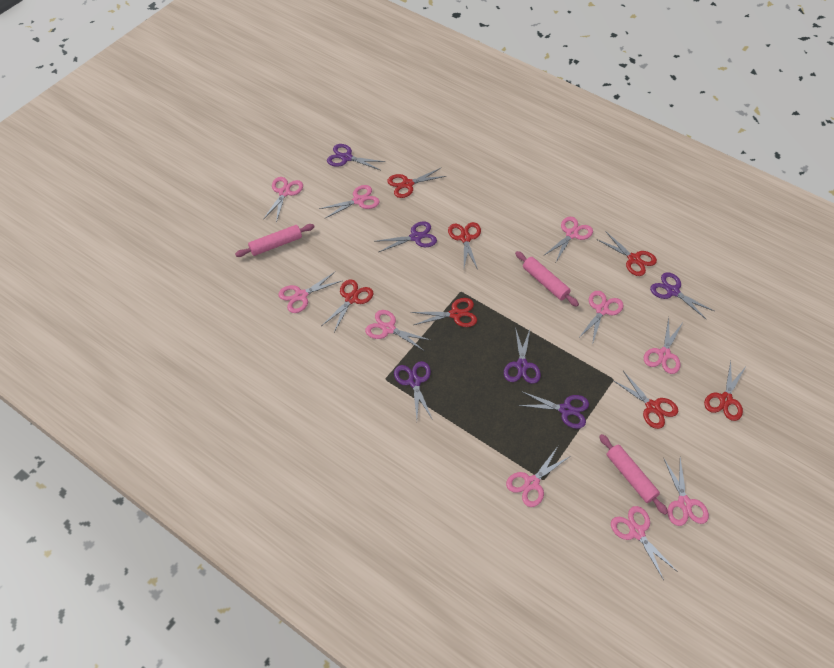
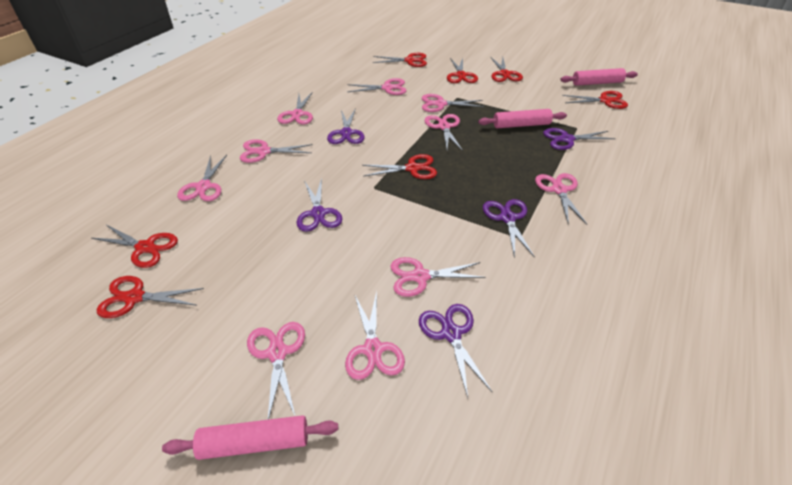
purple scissors: [327,144,386,170] [377,222,437,252] [394,361,433,420] [504,327,541,384] [518,391,589,429] [650,272,714,320] = 6 -> [297,178,342,232] [327,108,365,144] [419,304,492,398] [483,199,535,258] [543,128,616,150] = 5

